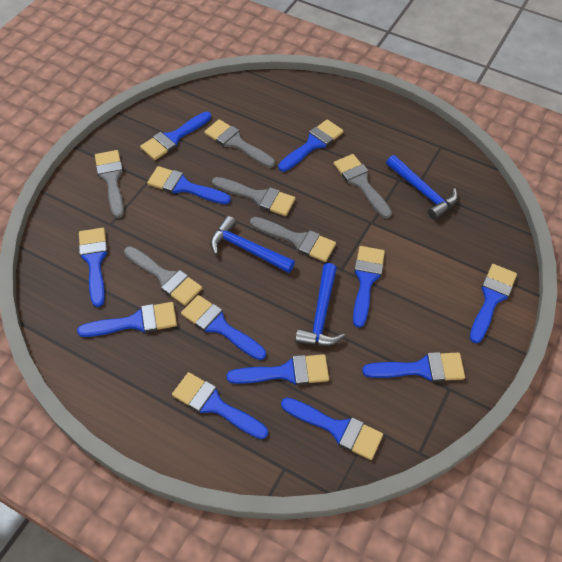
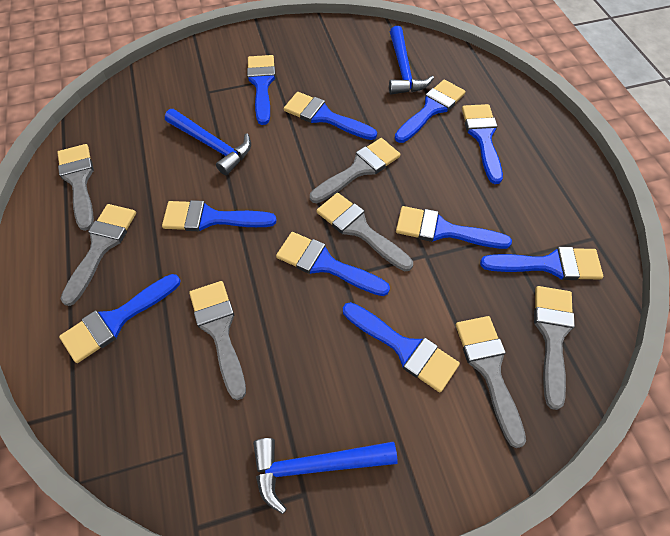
blue brush: [77,302,177,337] [79,228,108,307] [140,112,211,160] [147,166,231,204] [172,372,268,439] [181,295,266,360] [226,354,329,385] [278,119,344,172] [281,398,383,460] [353,246,385,328] [362,352,465,382] [470,264,517,343] = 12 -> [59,274,181,363] [162,200,277,231] [247,55,276,125] [276,232,390,296] [284,92,377,140] [343,302,460,392] [395,80,466,143] [396,206,512,249] [462,104,503,184] [480,247,603,280] = 10
grey brush: [95,150,124,218] [124,246,202,306] [204,119,275,168] [212,177,295,216] [250,217,336,262] [334,154,392,219] = 6 -> [57,144,94,231] [60,204,136,306] [189,281,246,400] [310,138,401,203] [316,193,413,271] [456,316,526,448] [534,286,575,410] = 7

